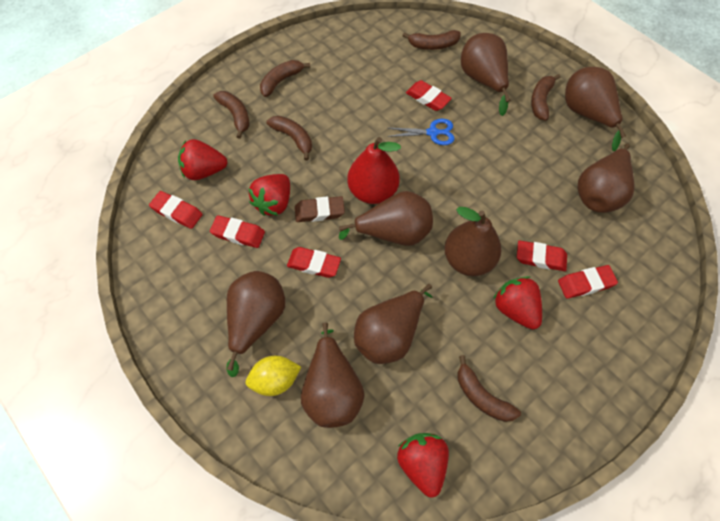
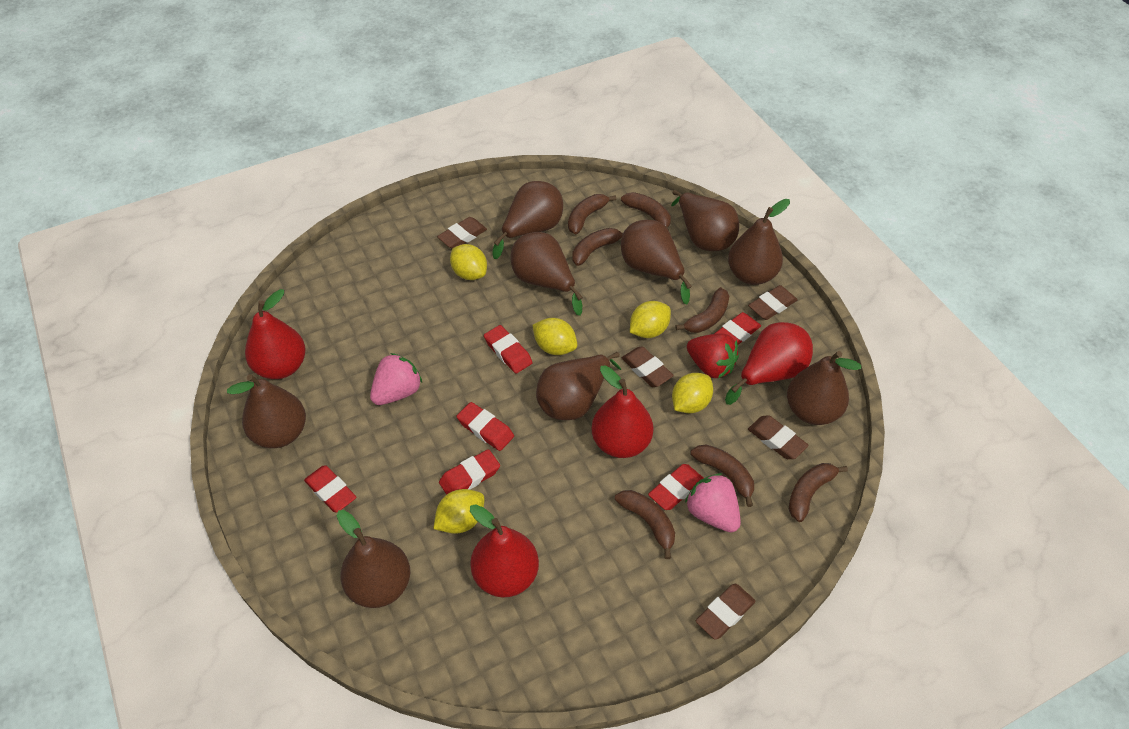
blue scissors: [387,119,454,145] = 1 -> none = 0
brown banana: [213,91,249,139] [260,60,310,97] [266,116,312,161] [402,30,461,50] [458,355,521,422] [531,74,561,121] = 6 -> [568,194,616,235] [572,228,623,266] [615,490,675,559] [621,192,671,231] [675,287,729,333] [691,445,754,507] [789,463,848,522] = 7
brown eraser: [295,196,345,222] = 1 -> [437,217,487,248] [622,346,674,387] [696,584,756,640] [748,285,798,320] [748,415,809,459] = 5
brown pear: [226,271,285,377] [301,322,365,428] [339,191,433,246] [354,284,433,364] [445,207,501,276] [461,33,511,116] [565,67,626,152] [578,144,635,213] = 8 -> [227,374,306,448] [337,510,410,608] [492,181,563,259] [511,232,583,316] [536,352,621,420] [621,220,692,304] [671,190,739,251] [728,199,790,285] [787,351,861,425] = 9
pink strawberry: none = 0 -> [370,353,422,405] [685,473,741,533] = 2
red pear: [348,137,401,204] = 1 -> [245,289,306,379] [470,504,539,598] [591,365,653,458] [725,322,813,405] = 4
red strawberry: [178,139,228,180] [249,174,290,216] [397,433,449,498] [493,276,542,329] = 4 -> [687,333,739,378] = 1
yellow lemon: [246,356,301,396] = 1 -> [433,489,484,534] [450,244,487,280] [532,318,577,355] [630,301,671,338] [672,373,713,413] = 5

